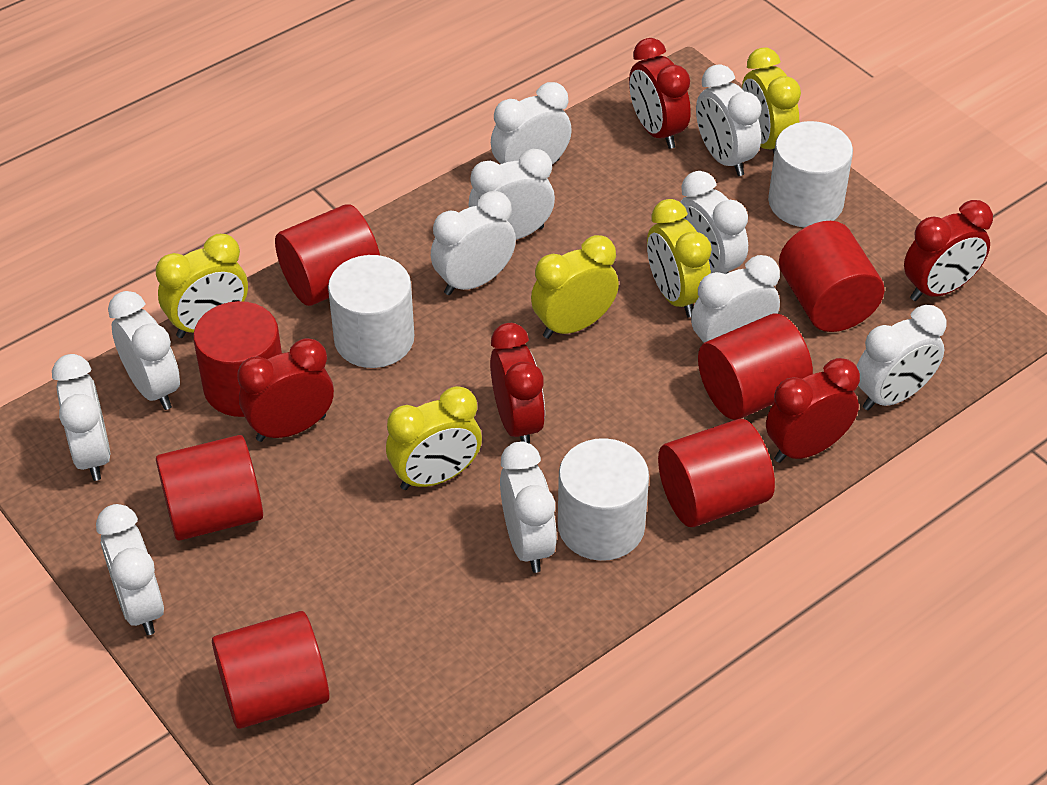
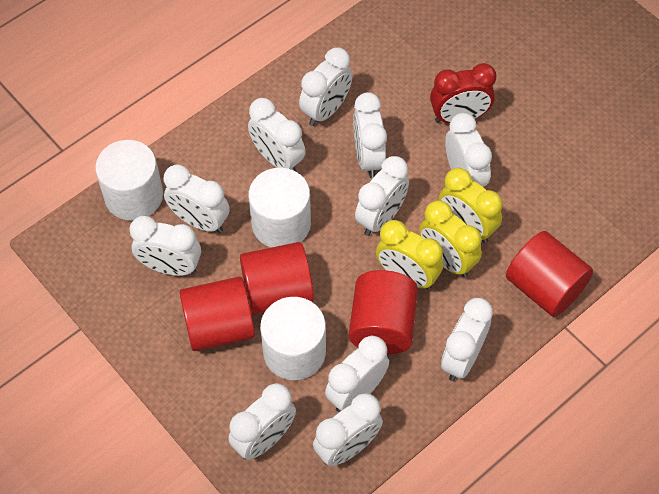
red clock: [237,338,334,442] [490,323,545,444] [629,38,691,149] [766,358,860,463] [904,200,993,301] = 5 -> [430,63,496,123] = 1
red cylinder: [156,435,263,541] [193,301,282,417] [212,611,329,729] [275,204,380,306] [658,419,775,527] [698,313,813,420] [779,221,884,332] = 7 -> [179,277,255,351] [240,242,314,315] [349,270,418,354] [506,231,593,317] = 4
yellow clock: [156,234,248,338] [386,386,482,490] [531,235,619,339] [647,199,712,318] [742,48,801,153] = 5 -> [376,220,443,289] [419,200,482,277] [439,168,503,243] = 3

